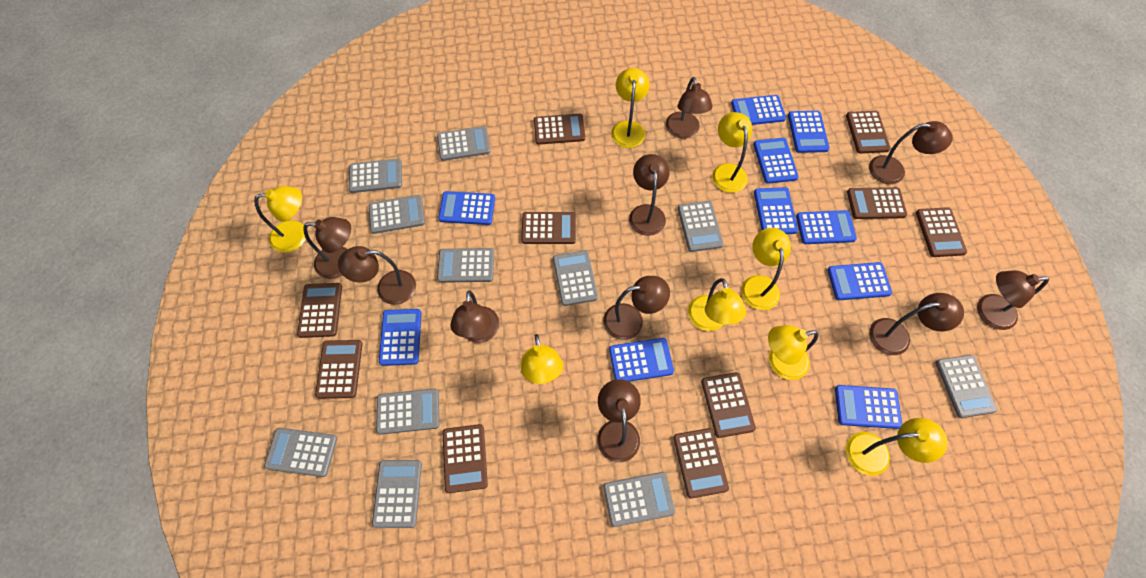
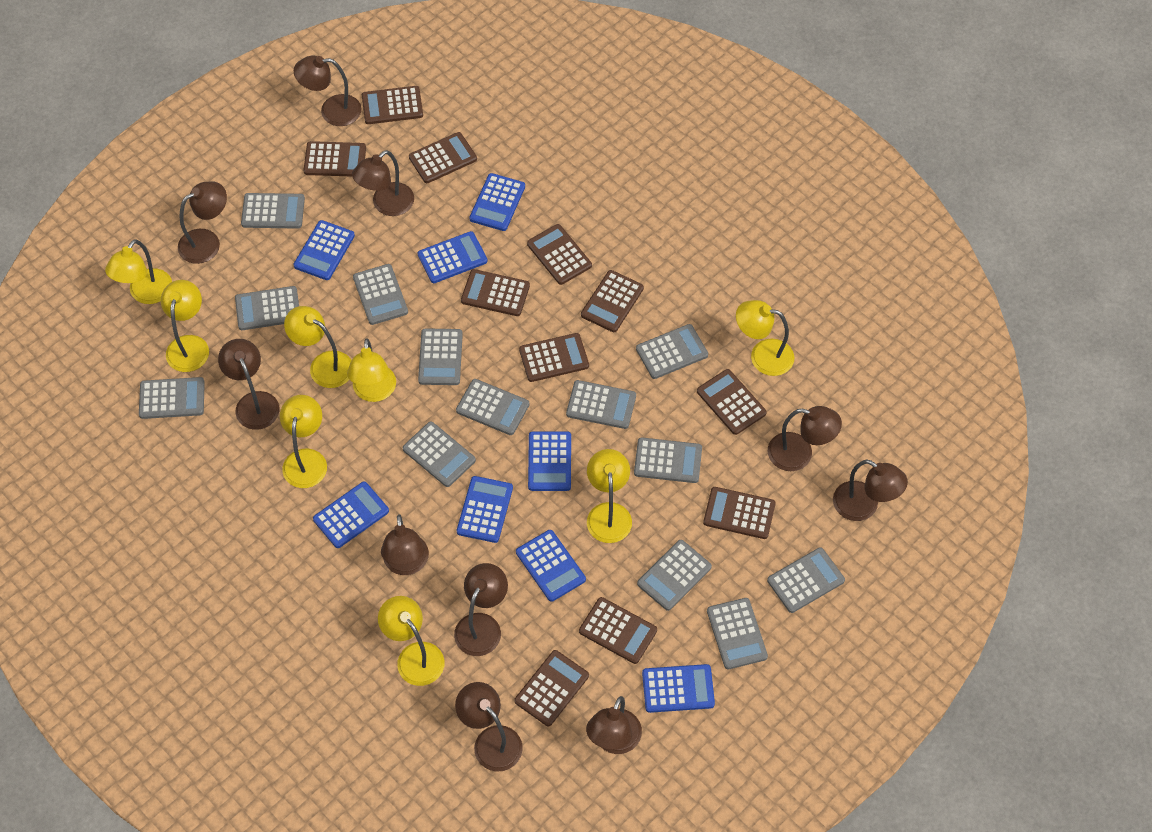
blue calculator: [379,309,422,366] [438,191,495,225] [609,338,674,382] [731,95,786,125] [753,138,799,184] [754,187,798,234] [788,111,830,153] [796,210,857,244] [827,262,892,300] [835,385,902,429] = 10 -> [293,220,355,280] [313,482,389,548] [418,231,487,283] [457,476,513,543] [469,173,525,231] [516,530,586,602] [528,431,571,491] [642,664,715,713] = 8
brown calculator: [297,283,342,338] [315,340,363,399] [442,424,488,493] [521,212,576,244] [534,114,585,145] [673,428,729,499] [701,372,756,438] [846,111,891,153] [847,187,907,219] [916,207,967,257] = 10 -> [304,141,366,177] [362,86,423,124] [409,132,477,183] [461,269,530,316] [514,650,589,726] [519,333,589,382] [527,224,592,285] [579,597,657,664] [581,270,644,332] [697,369,767,435] [703,487,776,539] = 11
grey calculator: [264,428,337,477] [349,159,402,193] [369,195,425,234] [372,460,422,528] [376,388,439,435] [437,126,491,161] [437,248,494,283] [553,250,598,306] [603,472,675,527] [678,201,724,252] [936,355,997,418] = 11 -> [139,377,205,419] [235,286,299,330] [241,193,305,229] [353,264,408,325] [402,422,476,487] [418,328,463,385] [456,379,530,435] [566,380,636,429] [634,437,702,483] [636,324,708,379] [637,540,712,611] [707,598,768,669] [767,547,845,613] = 13

